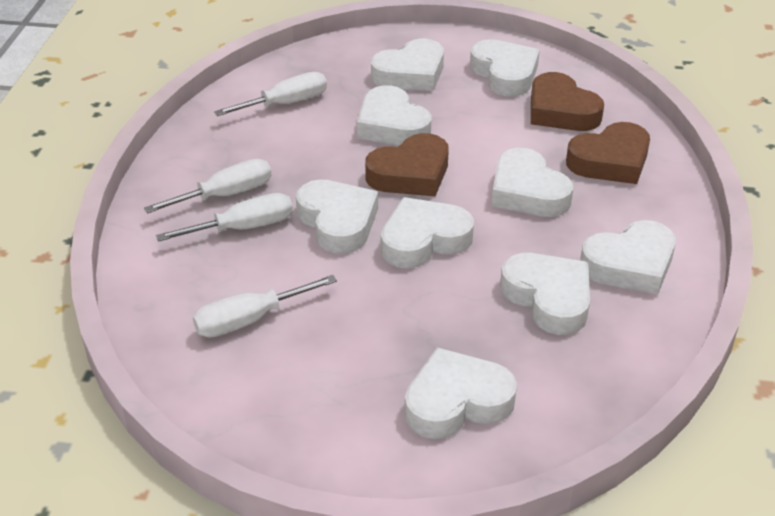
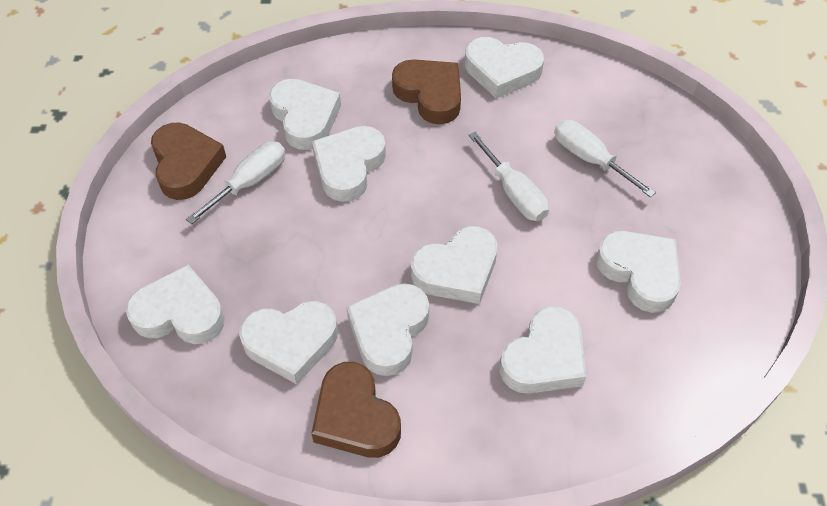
white screwdriver: [144,159,271,214] [156,193,293,242] [193,275,337,338] [214,72,327,116] = 4 -> [186,141,285,224] [469,132,549,221] [554,120,656,198] = 3

